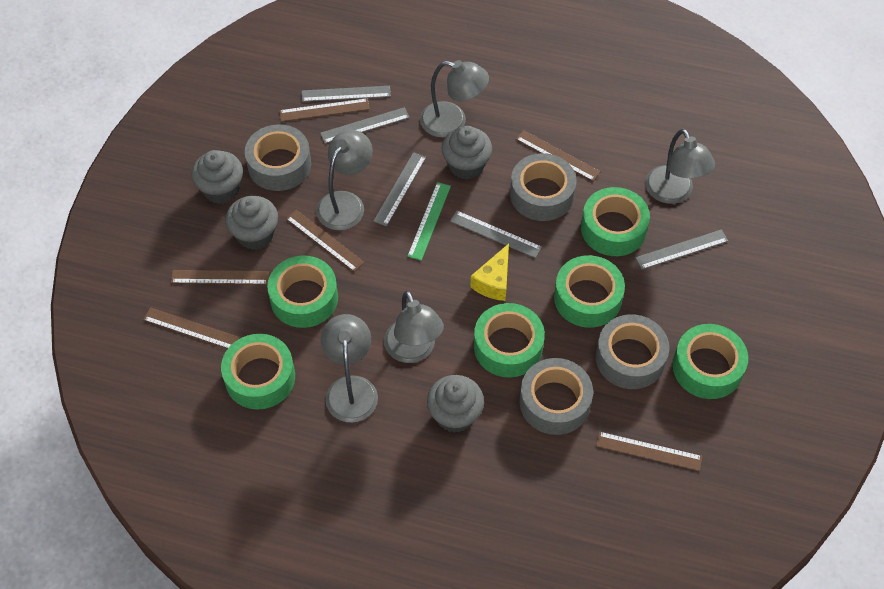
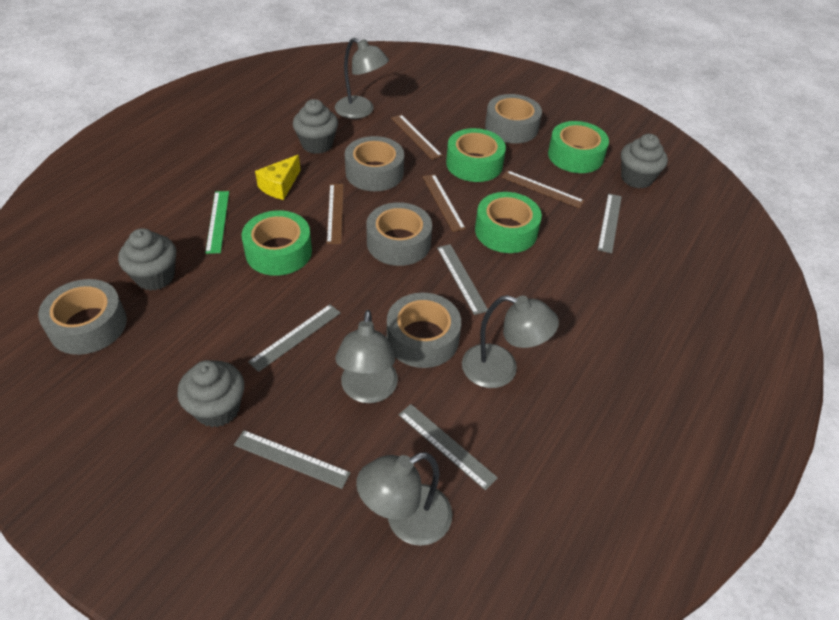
brown ruler: [143,307,240,349] [171,270,269,285] [279,98,370,122] [286,210,365,272] [516,130,601,181] [596,432,703,471] = 6 -> [327,184,344,244] [391,115,443,160] [422,174,466,232] [502,170,585,208] = 4
green tape: [221,334,295,410] [267,256,338,328] [474,303,545,378] [554,255,625,328] [581,187,650,256] [673,324,748,399] = 6 -> [242,210,312,276] [446,128,506,182] [475,192,542,253] [548,121,609,173] = 4
grey lamp: [316,130,373,230] [321,314,378,423] [384,291,444,363] [420,60,489,138] [645,129,715,204] = 5 -> [335,38,389,119] [335,310,398,403] [356,452,453,546] [462,295,559,388] = 4
grey tape: [245,124,311,191] [510,153,576,221] [519,358,593,435] [596,314,669,389] = 4 -> [38,279,127,355] [345,136,404,191] [366,202,432,266] [387,293,461,368] [485,94,542,143] = 5

